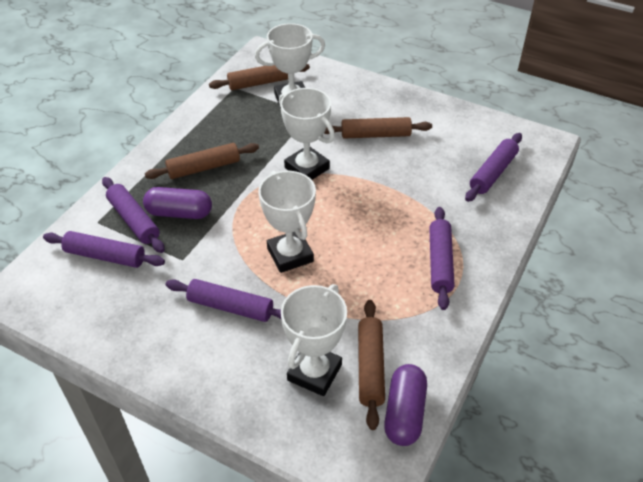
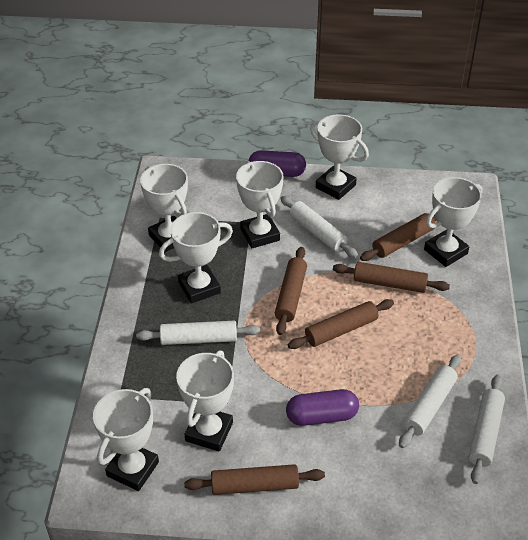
brown rolling pin: [145,143,259,179] [209,64,310,90] [324,117,432,138] [358,300,385,430] = 4 -> [184,464,325,495] [275,247,307,335] [288,299,394,349] [333,262,450,293] [360,213,437,261] = 5
purple rolling pin: [43,231,165,268] [102,177,165,253] [165,279,281,322] [429,207,455,310] [465,133,522,202] = 5 -> none = 0
white rolling pin: none = 0 -> [136,321,260,345] [280,196,358,258] [399,354,461,448] [469,374,505,484] = 4
white trophy: [255,23,325,109] [258,171,316,273] [279,88,335,180] [281,284,347,396] = 4 -> [93,388,159,491] [140,164,188,252] [159,212,233,303] [176,350,234,452] [236,161,283,248] [310,114,369,200] [424,177,482,267] = 7

